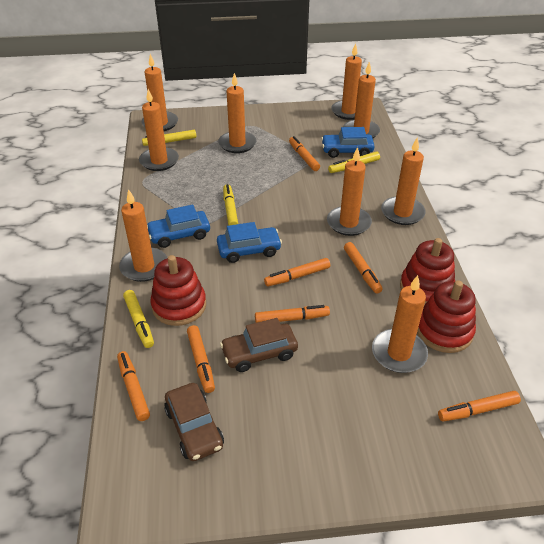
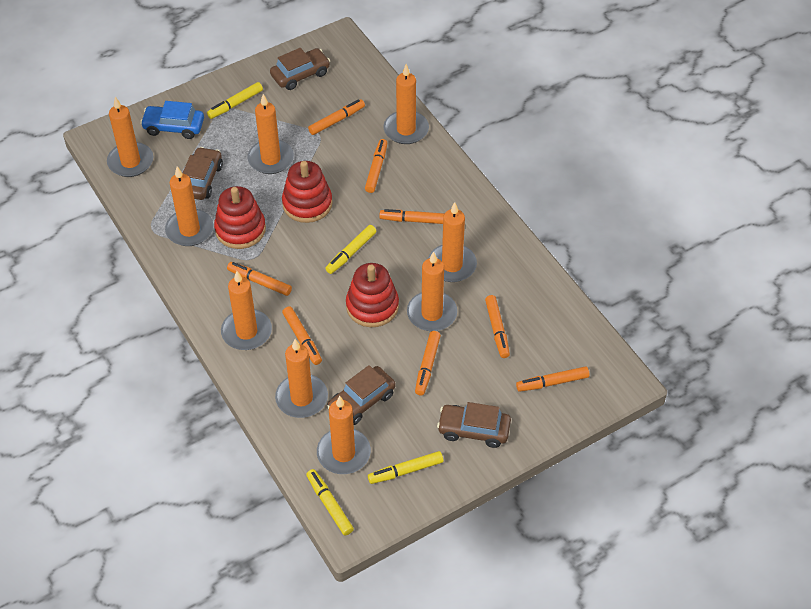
blue car: [147,204,210,248] [217,222,282,263] [321,127,375,158] = 3 -> [140,101,204,139] = 1
brown car: [164,383,224,461] [220,318,298,372] = 2 -> [183,147,223,200] [270,48,330,90] [327,365,395,425] [437,402,511,448] = 4
orange marker: [117,351,150,421] [187,325,215,393] [255,305,330,323] [264,258,330,286] [289,136,320,171] [344,242,383,294] [438,391,521,421] = 7 -> [227,262,292,296] [282,306,322,365] [308,99,365,135] [365,139,387,193] [379,209,445,224] [415,331,441,396] [485,295,510,358] [516,366,589,392] = 8

